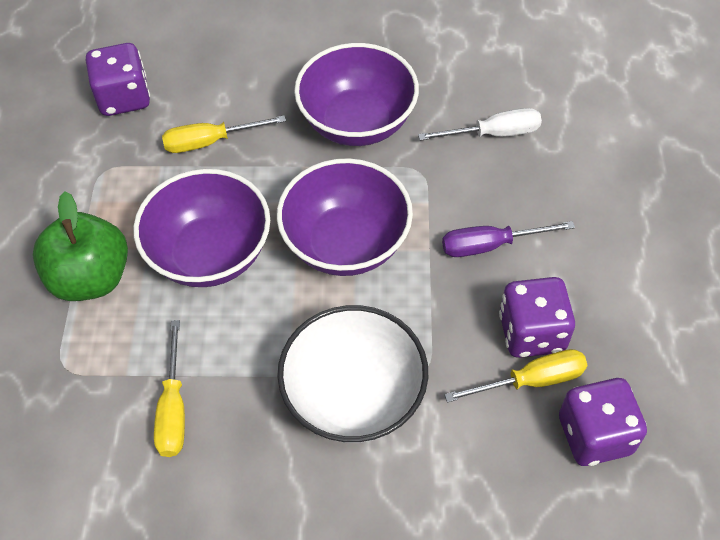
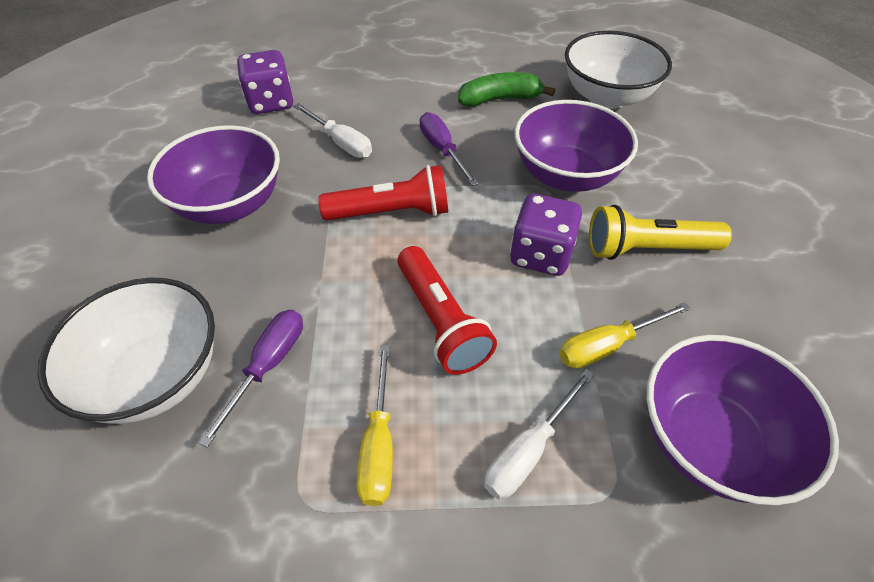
green apple: [32,191,128,301] = 1 -> none = 0
green banana: none = 0 -> [458,72,555,107] = 1
purple dice: [86,43,150,116] [499,277,575,358] [559,378,647,466] = 3 -> [237,50,293,114] [510,194,582,276] = 2
purple screwdriver: [442,221,575,257] = 1 -> [199,310,303,447] [419,112,479,186] = 2
red flashlight: none = 0 -> [318,165,448,221] [398,246,497,375] = 2
white bowl: [277,305,428,443] = 1 -> [38,278,215,424] [565,31,672,109] = 2
white screwdriver: [418,108,542,141] = 1 -> [294,103,372,158] [484,369,594,499] = 2
yellow flashlight: none = 0 -> [589,205,732,260] = 1
yellow screwdriver: [154,320,185,457] [162,115,286,153] [444,349,587,403] = 3 -> [357,345,393,506] [559,302,691,369] = 2

